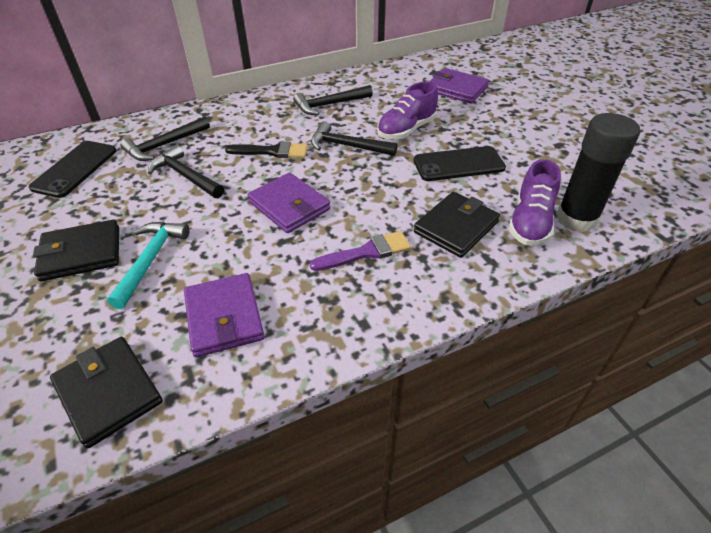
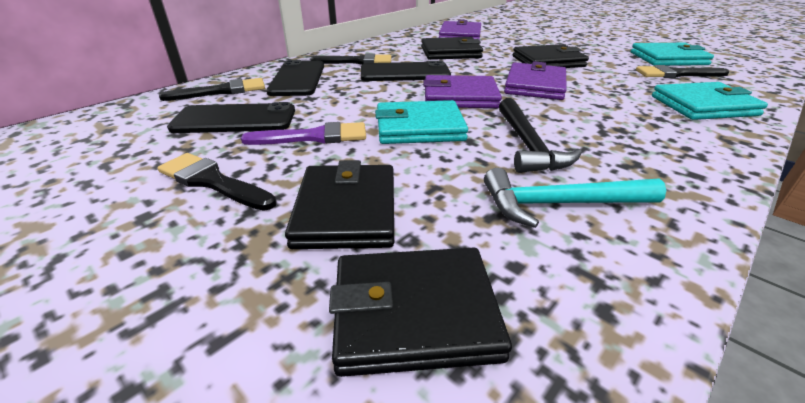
black brush: [225,142,308,158] = 1 -> [157,153,277,211] [159,78,265,101] [310,53,391,65] [636,65,729,78] = 4
black glue stick: [557,113,640,232] = 1 -> none = 0
black hammer: [120,116,210,161] [148,145,224,198] [293,85,373,115] [311,121,397,156] = 4 -> [499,98,582,173] = 1
black phone: [29,141,117,198] [414,146,506,181] = 2 -> [167,102,295,133] [266,60,324,96] [361,61,451,81] = 3
black wallet: [33,219,119,281] [50,337,163,449] [414,192,500,258] = 3 -> [285,160,394,249] [329,248,512,377] [421,37,483,60] [513,44,589,68] = 4
purple shoe: [377,81,438,140] [508,159,561,246] = 2 -> none = 0
turquoise wallet: none = 0 -> [375,100,468,144] [631,43,714,66] [652,82,768,120] = 3

